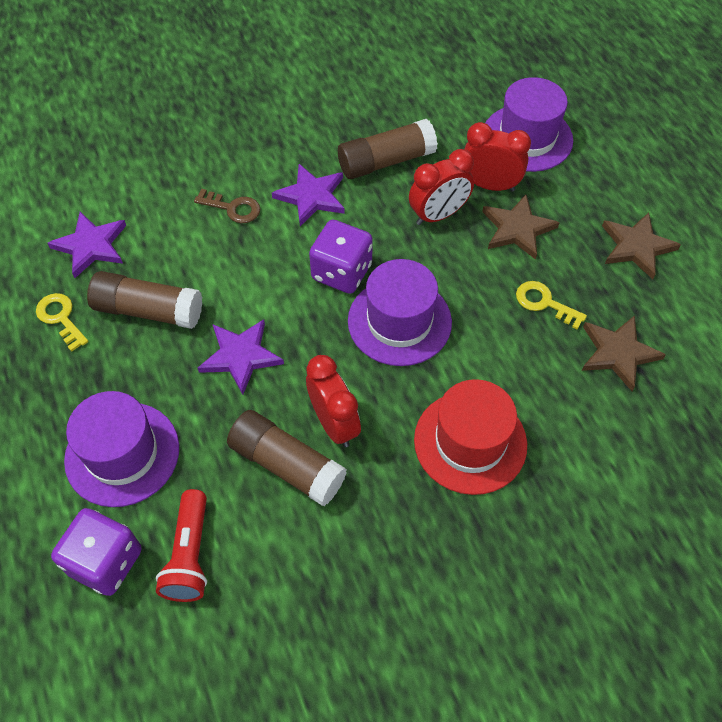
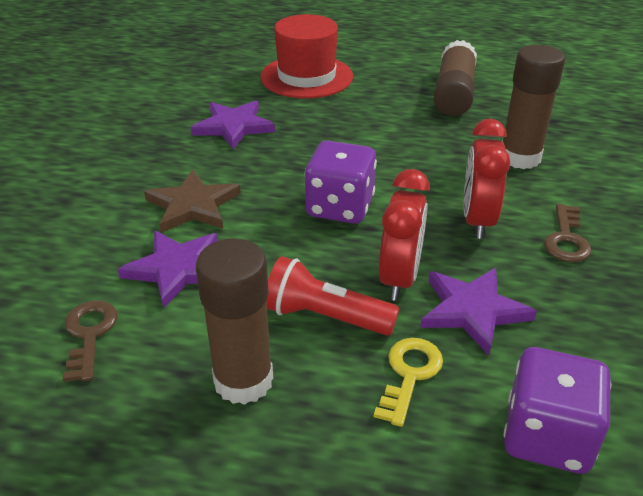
brown key: [194,189,260,223] = 1 -> [63,300,117,382] [544,204,591,262] = 2
brown star: [482,194,560,260] [582,315,666,391] [602,213,681,279] = 3 -> [144,169,241,233] = 1
purple hat: [64,391,179,507] [348,259,452,366] [486,77,573,172] = 3 -> none = 0
red clock: [306,355,361,447] [409,149,474,225] [464,122,531,191] = 3 -> [379,169,430,301] [464,119,510,239] = 2
yellow key: [36,293,88,352] [516,281,587,330] = 2 -> [374,338,443,427] = 1

